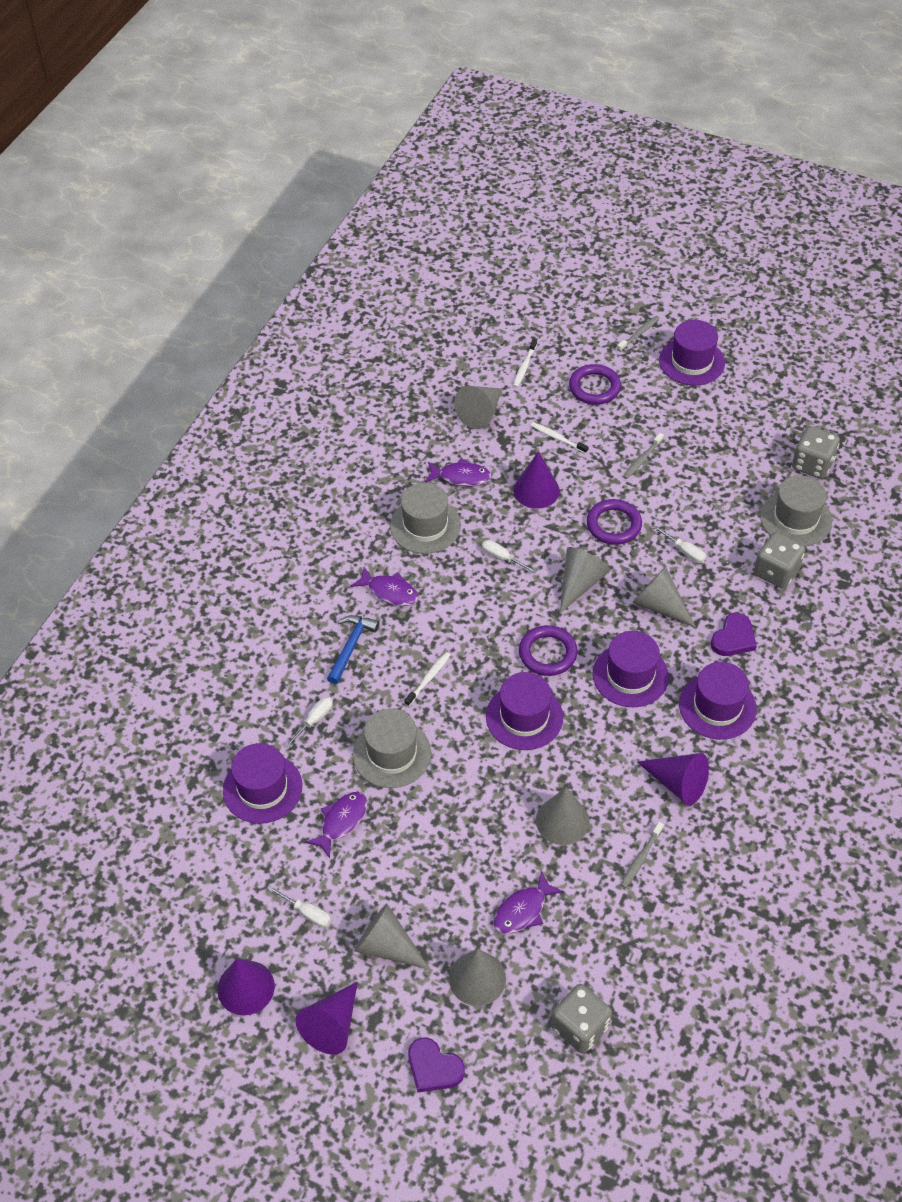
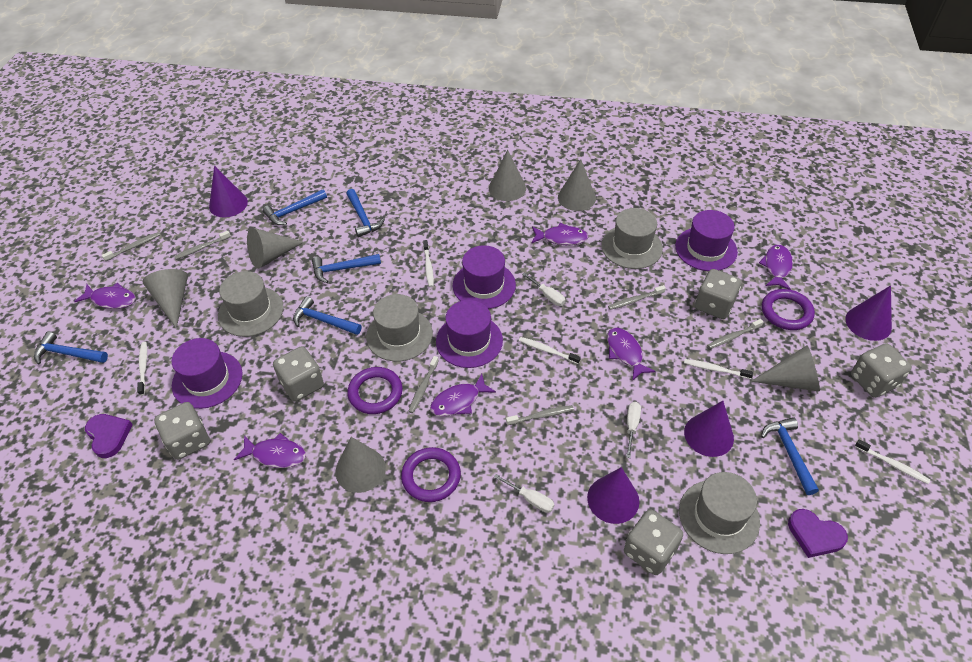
blue hammer: [327,615,380,684] = 1 -> [34,331,108,364] [263,189,327,225] [293,296,362,335] [312,254,381,283] [346,189,385,237] [761,417,819,495] = 6
grey dice: [551,984,612,1053] [754,532,805,589] [792,426,840,479] = 3 -> [154,402,210,460] [273,346,324,401] [624,509,683,575] [695,269,741,319] [851,343,912,398] = 5
grey hat: [353,709,431,788] [390,482,461,554] [760,475,832,546] = 3 -> [218,271,284,337] [366,294,433,362] [601,208,663,269] [679,472,760,554] = 4
grey toothbrush: [617,316,660,352] [620,822,664,888] [623,433,664,479] = 3 -> [102,232,160,261] [174,230,231,260] [408,356,439,413] [506,405,574,425] [608,285,666,310] [707,319,763,349] = 6
purple fish: [305,792,368,858] [351,567,419,606] [425,458,491,486] [493,870,564,934] = 4 -> [74,283,136,309] [234,433,306,468] [430,374,496,416] [531,223,589,245] [607,328,656,381] [759,245,793,290] = 6
purple hat: [223,743,302,824] [486,672,563,750] [593,631,669,707] [659,320,725,386] [679,662,757,740] = 5 -> [172,338,242,409] [436,300,503,368] [453,245,516,309] [675,210,738,271] = 4
white screwdriver: [268,886,331,928] [285,697,333,747] [482,540,537,573] [654,526,706,563] = 4 -> [494,474,555,513] [522,272,565,306] [626,402,641,458] = 3
white toothbrush: [404,652,450,706] [513,339,537,387] [531,422,588,454] = 3 -> [137,342,147,395] [423,240,434,287] [519,337,581,364] [684,359,753,379] [855,439,930,484] = 5

